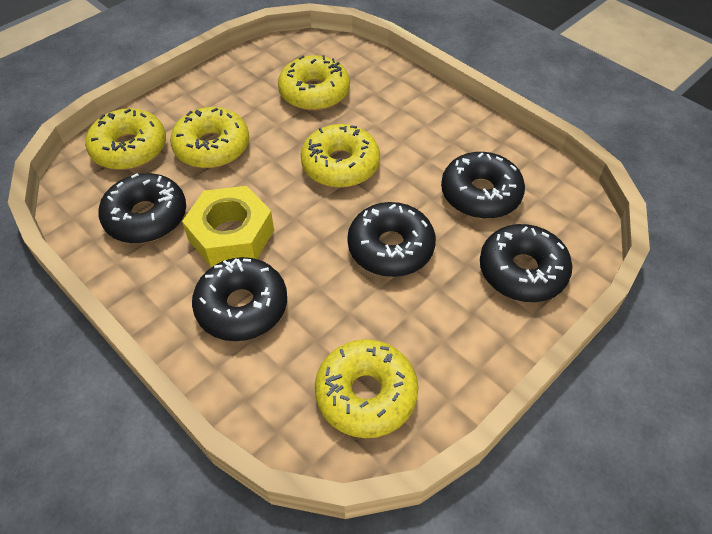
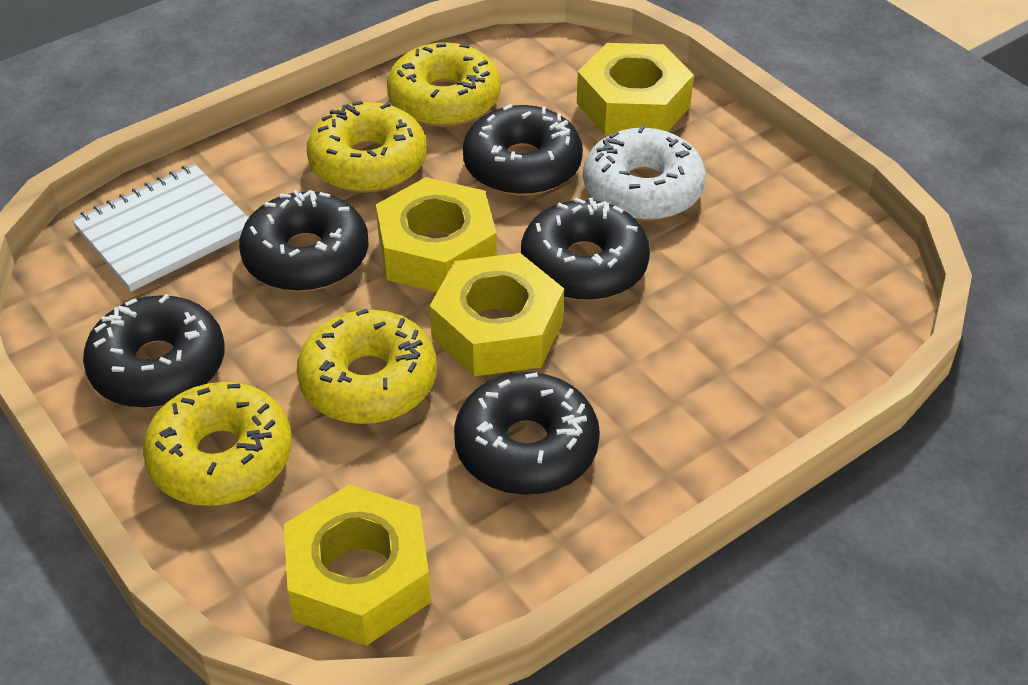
white donut: none = 0 -> [583,125,706,221] = 1
white notebook: none = 0 -> [72,164,248,292] = 1
yellow donut: [85,108,166,170] [170,107,249,168] [278,55,350,111] [301,124,380,188] [315,339,418,438] = 5 -> [143,382,292,506] [297,309,437,424] [307,101,427,193] [387,42,501,127] = 4
yellow nut: [182,186,274,267] = 1 -> [284,485,431,646] [376,177,497,293] [430,253,564,376] [577,43,694,136] = 4

